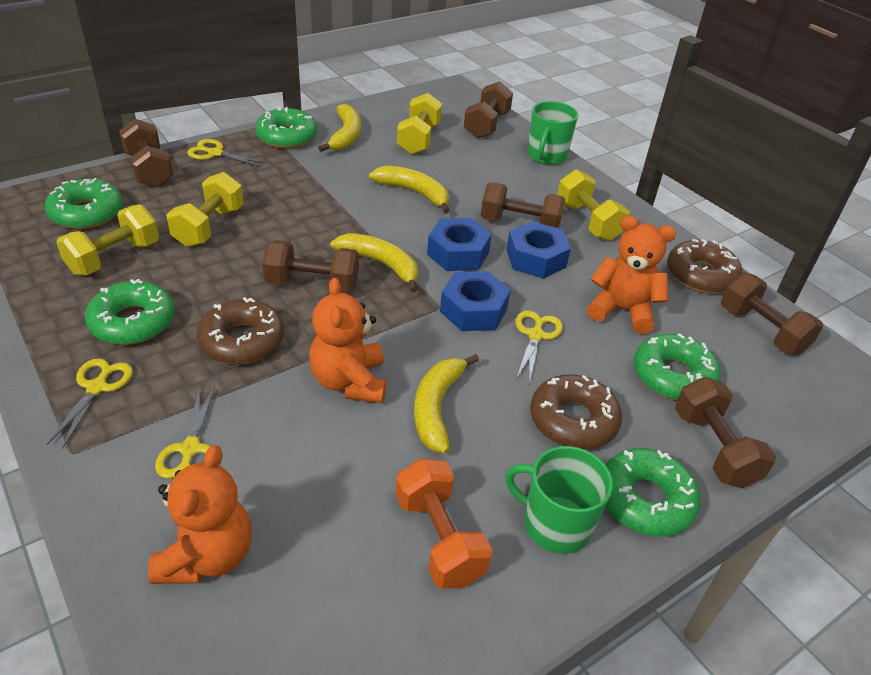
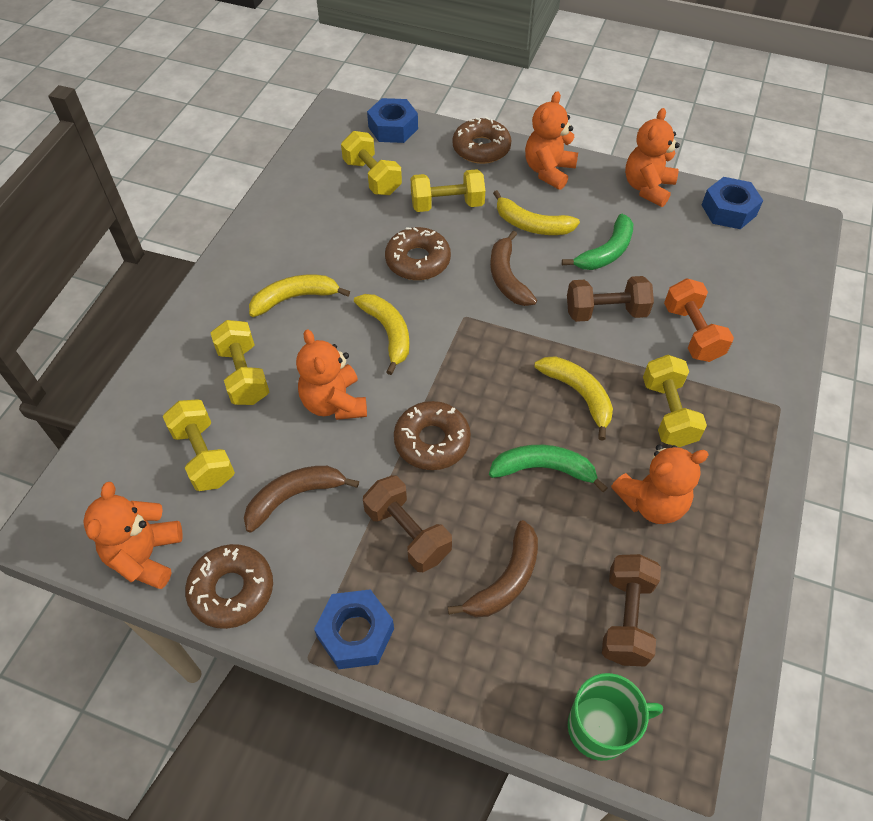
brown banana: none = 0 -> [244,466,359,533] [448,520,538,617] [490,230,537,306] = 3
brown donut: [197,297,284,365] [531,374,622,449] [667,239,742,293] = 3 -> [185,544,273,629] [385,227,451,280] [394,401,471,470] [452,117,511,164] = 4
brown dumbbell: [119,119,173,187] [262,240,359,293] [464,82,513,138] [481,182,565,228] [675,377,776,488] [721,272,823,355] = 6 -> [363,475,452,572] [567,276,654,322] [602,554,661,667] = 3
green banana: none = 0 -> [489,445,608,492] [562,214,633,270] = 2
green donut: [45,178,123,229] [85,279,175,345] [255,107,317,149] [605,448,701,537] [634,333,721,400] = 5 -> none = 0
green mug: [505,446,613,554] [528,101,578,165] = 2 -> [568,673,663,761] = 1
orange teddy bear: [148,445,252,584] [309,277,386,403] [587,216,676,334] = 3 -> [83,482,182,589] [296,329,367,420] [525,91,578,190] [611,444,709,524] [625,108,680,207] = 5
yellow dumbbell: [56,204,159,275] [166,172,244,247] [397,93,442,154] [557,169,630,241] = 4 -> [163,399,235,491] [211,320,269,405] [341,131,402,195] [411,169,485,212] [643,355,707,447] = 5
yellow scissors: [47,358,133,449] [155,385,215,479] [187,139,266,167] [515,311,563,384] = 4 -> none = 0

